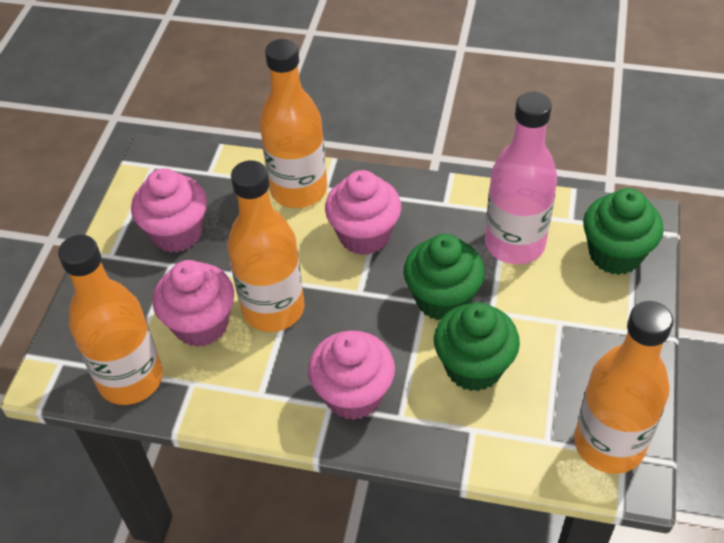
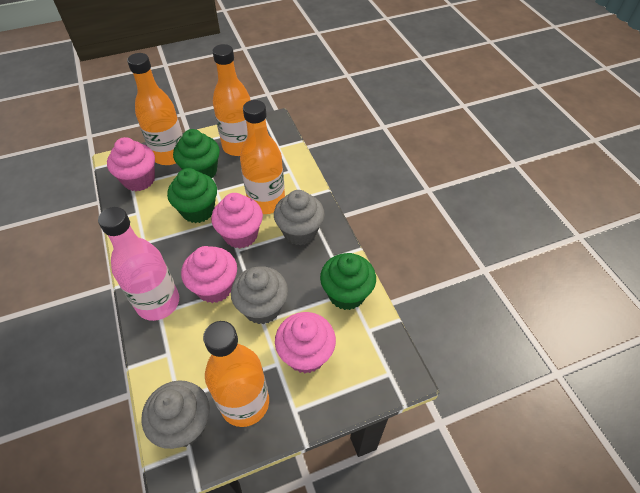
grey cupcake: none = 0 -> [141,380,210,449] [231,266,288,324] [274,190,325,245] = 3

